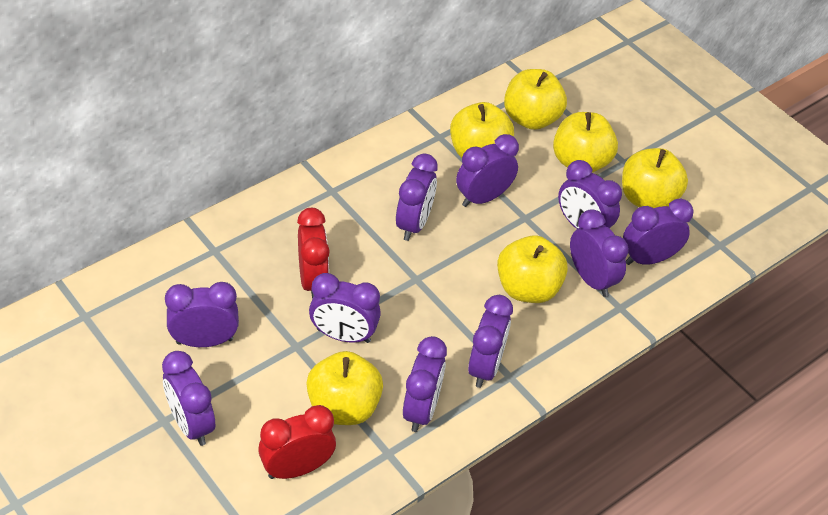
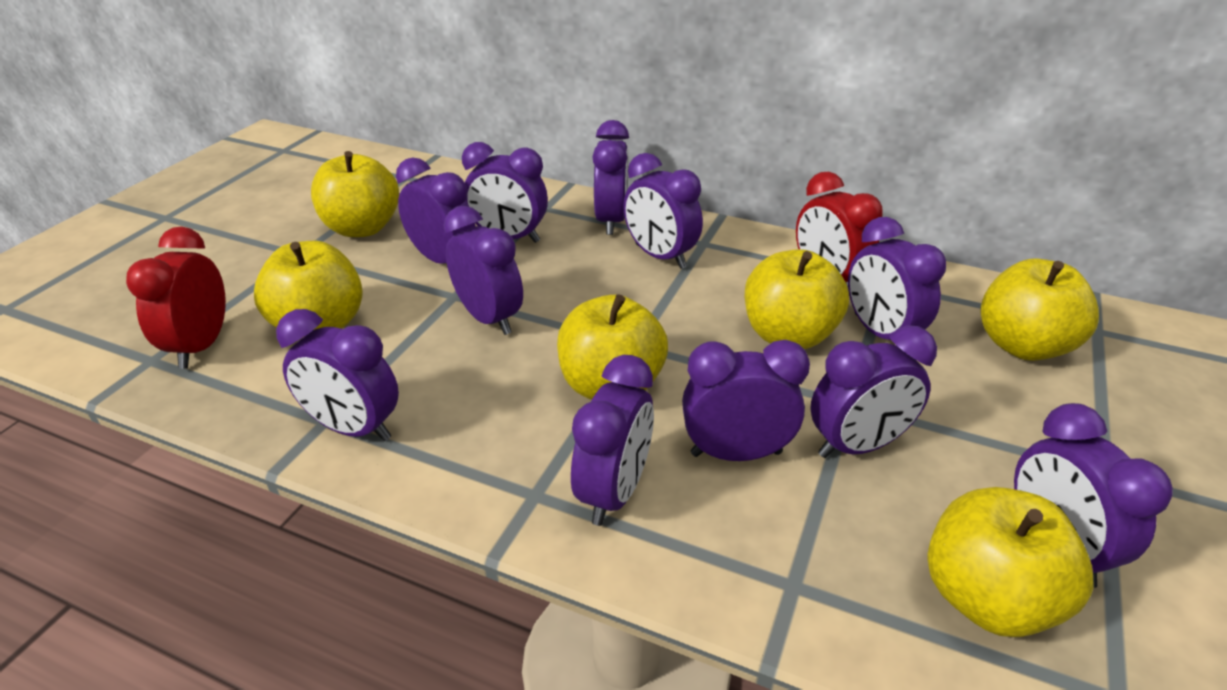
purple clock: [162,351,215,446] [165,282,239,347] [309,273,381,343] [396,153,438,241] [403,336,447,432] [456,134,519,207] [468,295,513,388] [558,160,622,229] [570,209,629,297] [623,199,693,265] = 10 -> [276,309,399,441] [396,157,476,264] [444,206,523,335] [462,142,548,243] [571,355,654,526] [592,120,629,235] [623,153,703,269] [682,340,810,461] [810,325,937,458] [848,217,946,340] [1014,403,1173,588] = 11

